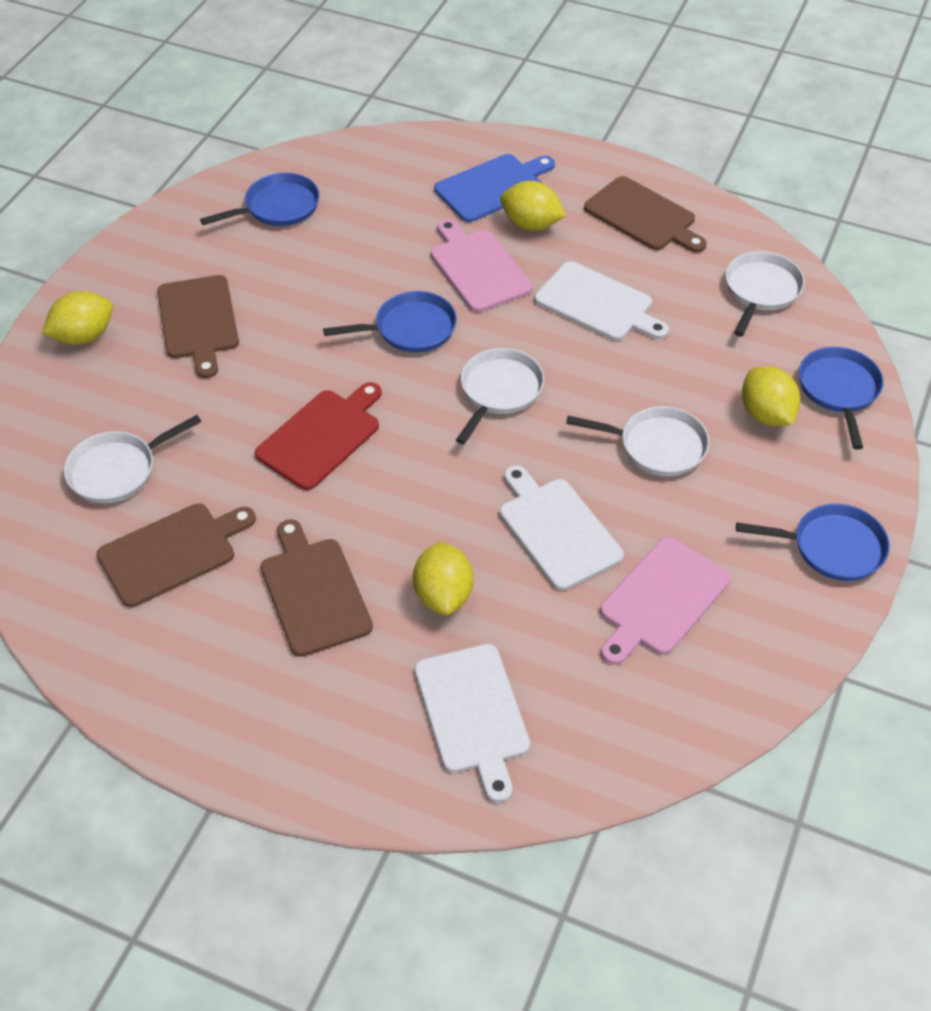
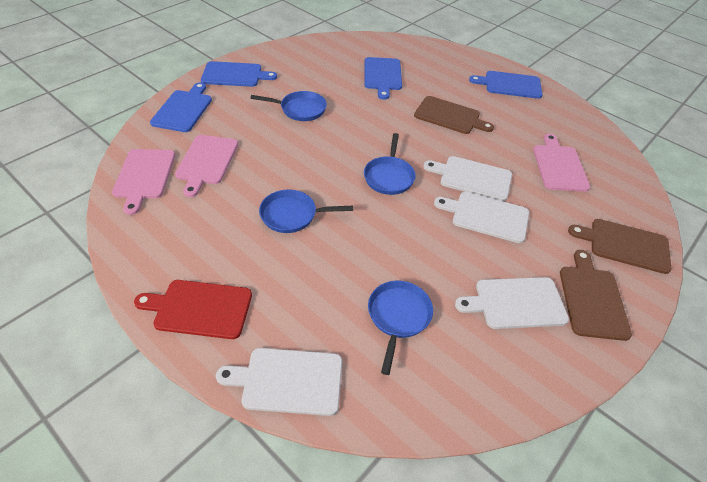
blue cutting board: [434,154,555,222] = 1 -> [150,82,212,132] [201,61,277,87] [365,57,402,100] [469,71,543,99] = 4
brown cutting board: [97,503,256,607] [157,275,239,378] [261,519,373,657] [584,176,707,253] = 4 -> [414,96,494,134] [560,250,632,341] [568,219,672,274] = 3
pink cutting board: [431,219,533,312] [600,537,731,665] = 2 -> [112,149,175,215] [175,135,238,197] [533,134,590,192] = 3
white cutting board: [414,644,530,803] [500,465,624,590] [534,261,669,341] = 3 -> [216,348,342,416] [423,156,512,201] [434,192,529,243] [455,277,569,329] = 4
white pan: [64,415,201,503] [456,348,544,444] [566,406,709,476] [726,251,805,336] = 4 -> none = 0
yellow lemon: [42,291,113,345] [413,542,473,615] [500,181,566,231] [742,366,801,426] = 4 -> none = 0

